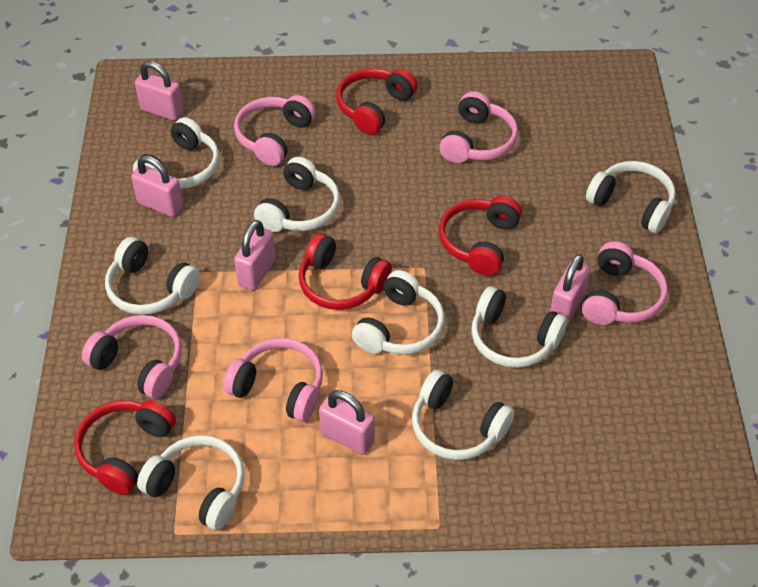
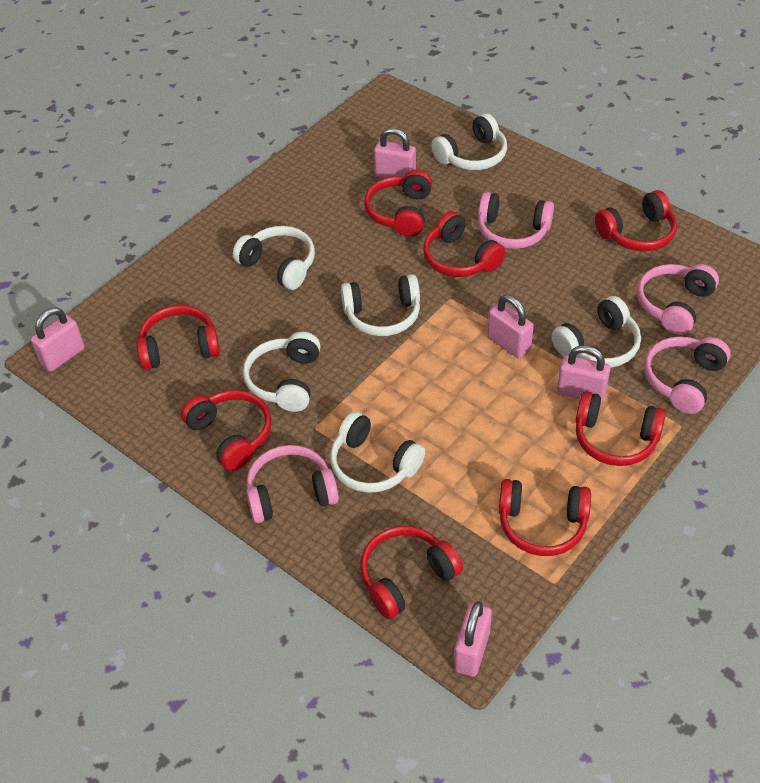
pink headphones: [82,315,182,399] [223,338,323,422] [234,95,316,166] [439,91,518,163] [582,241,668,325] = 5 -> [246,445,339,523] [478,192,554,249] [637,264,719,335] [644,336,731,414] = 4
red headphones: [74,400,176,495] [298,233,392,310] [336,68,417,135] [439,196,522,276] = 4 -> [136,305,220,370] [181,390,272,471] [360,526,463,619] [364,170,432,237] [423,211,506,277] [499,479,591,556] [576,391,666,466] [595,190,677,251] = 8
white headphones: [105,237,200,315] [133,117,219,189] [137,435,244,531] [254,157,340,232] [352,270,445,355] [412,370,514,460] [471,286,568,368] [586,161,676,233] = 8 -> [233,226,315,290] [243,332,321,412] [330,411,425,493] [341,274,420,336] [431,113,507,170] [552,296,641,368] = 6

